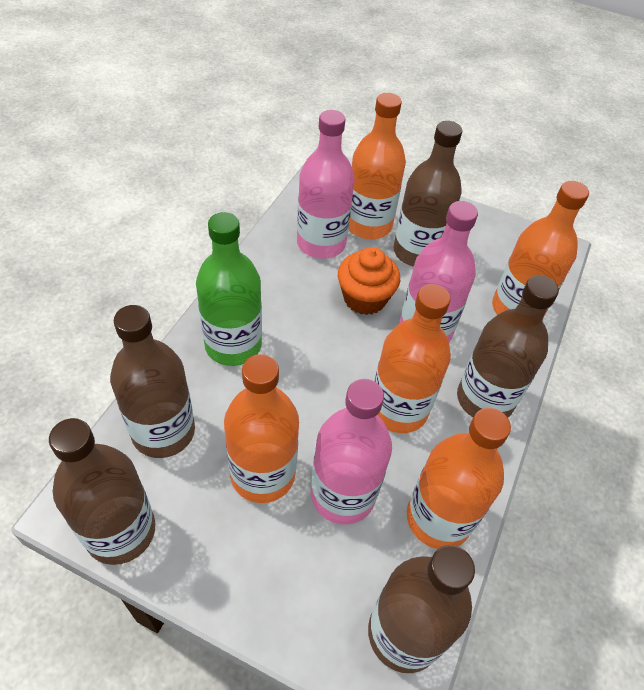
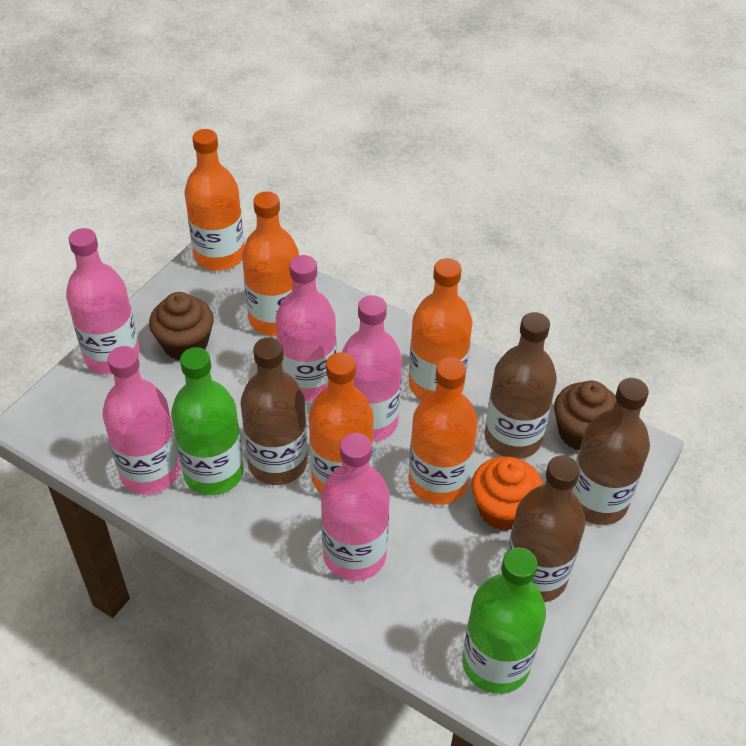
brown bottle: [49,418,155,565] [110,305,195,458] [368,545,475,673] [394,121,462,267] [457,275,559,417] = 5 -> [241,337,308,485] [485,312,557,459] [507,455,586,602] [572,378,650,525] = 4
brown cupcake: none = 0 -> [149,292,214,360] [554,381,616,450] = 2
green bottle: [196,212,262,366] = 1 -> [171,347,244,495] [462,547,546,694] = 2
pink bottle: [297,110,355,259] [311,379,392,524] [399,201,478,342] = 3 -> [66,228,140,374] [102,346,180,494] [276,255,337,401] [321,433,390,581] [342,295,402,442] = 5

